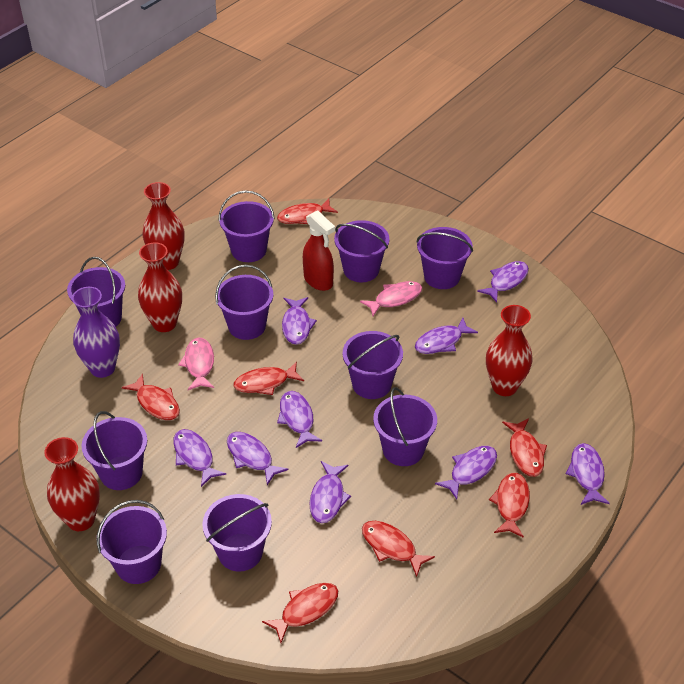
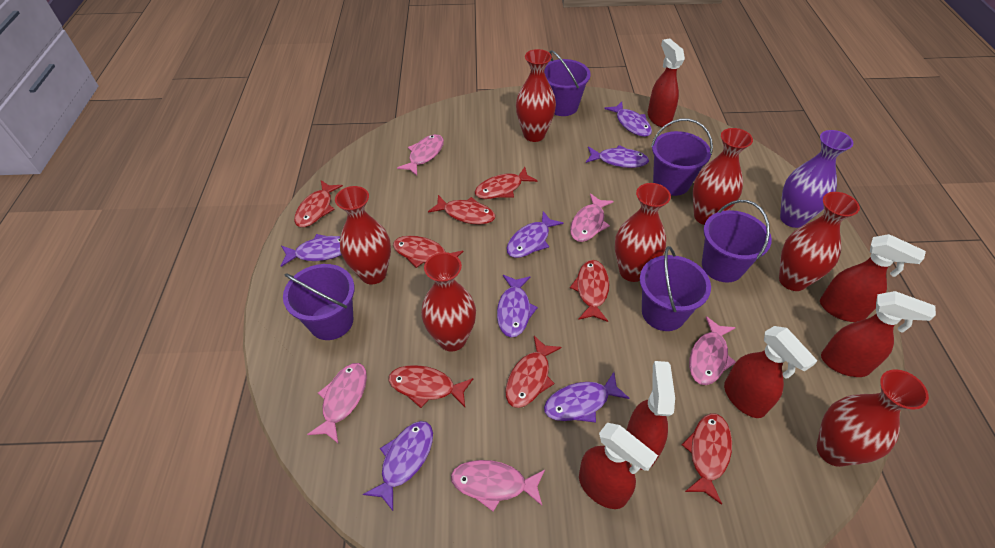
pink fish: [178,337,214,390] [360,281,422,316] = 2 -> [307,363,367,444] [397,134,444,176] [451,460,545,512] [570,193,614,242] [689,316,736,385] = 5
purple bucket: [67,257,125,327] [81,411,147,490] [97,500,167,584] [202,494,272,572] [215,265,273,340] [218,190,275,262] [334,220,389,282] [343,331,403,399] [373,387,437,466] [417,227,473,289] = 10 -> [283,264,355,340] [544,50,591,116] [640,246,711,331] [651,119,713,196] [702,200,772,282] = 5
purple fish: [173,429,226,487] [227,432,289,485] [277,391,322,448] [282,297,317,345] [309,461,351,523] [415,318,478,354] [435,446,497,500] [477,261,529,303] [566,443,610,505] = 9 -> [281,234,342,267] [363,421,433,511] [497,275,538,337] [506,211,563,258] [544,372,630,423] [586,145,649,168] [604,102,652,137] = 7
red fish: [122,374,180,420] [233,362,304,395] [262,583,338,643] [277,199,338,224] [362,521,435,577] [489,473,530,538] [502,418,547,477] = 7 -> [294,180,343,227] [389,365,473,408] [393,236,463,268] [428,195,495,225] [475,167,538,199] [506,336,562,408] [570,260,609,322] [682,413,732,505] = 8
red spray bottle: [303,211,335,291] = 1 -> [579,423,658,509] [627,361,675,470] [648,39,685,127] [724,326,818,418] [820,234,926,322] [821,291,936,377] = 6
red vase: [44,437,100,531] [138,242,182,332] [142,182,185,270] [486,305,533,396] = 4 -> [335,186,391,284] [421,252,476,352] [516,49,556,142] [615,183,671,282] [693,128,753,225] [779,192,860,291] [817,369,929,467] = 7

